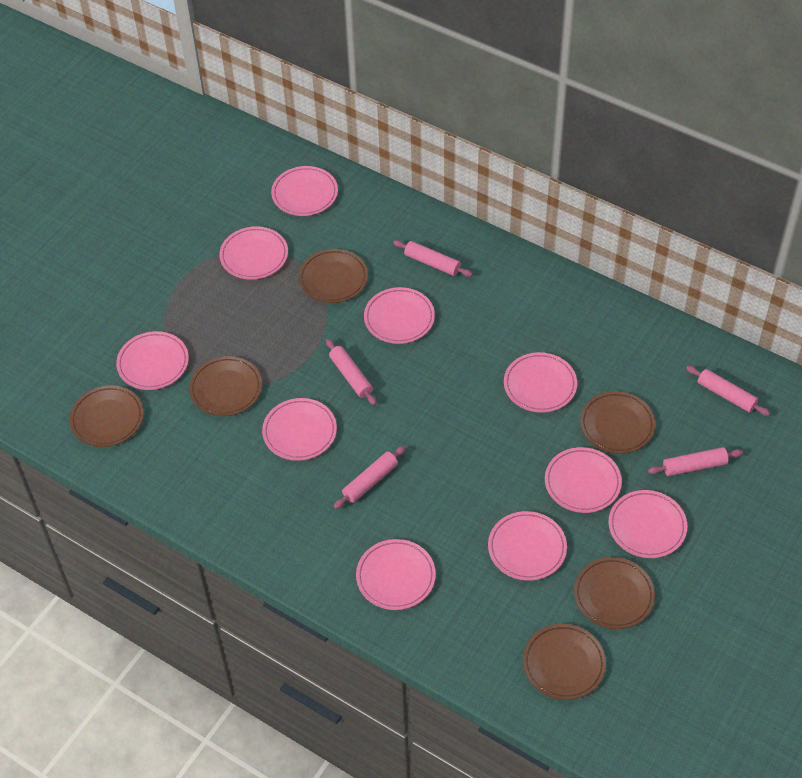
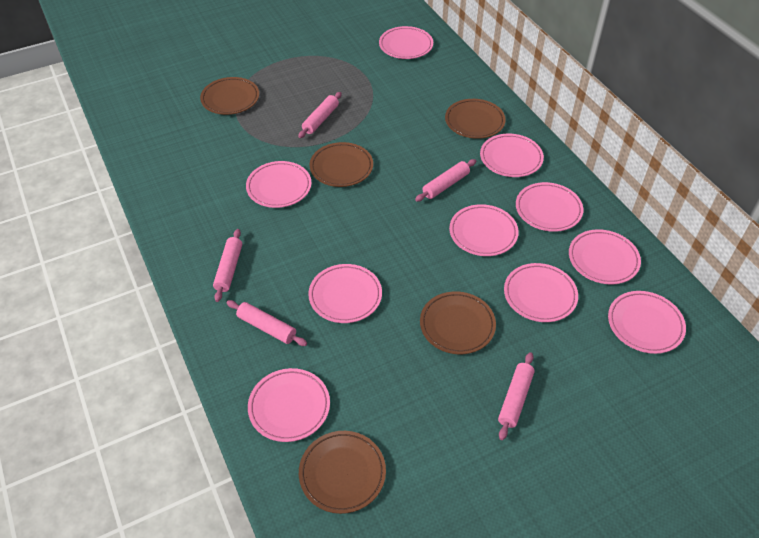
brown plate: [69,385,144,447] [189,356,262,416] [299,249,368,303] [523,624,606,700] [574,557,655,629] [580,391,655,454] = 6 -> [200,77,259,115] [299,431,386,514] [309,142,373,187] [420,291,496,354] [445,99,506,139] = 5

